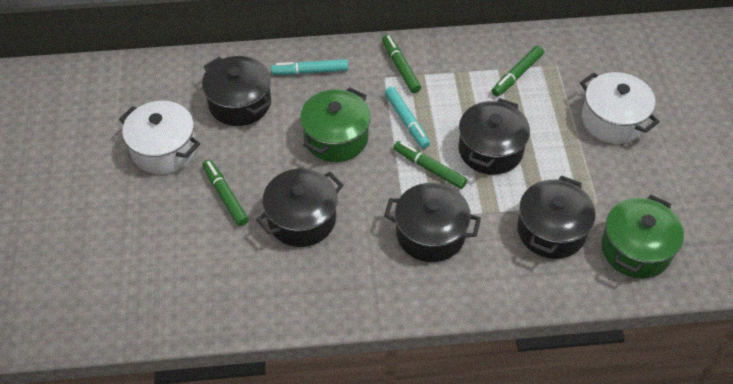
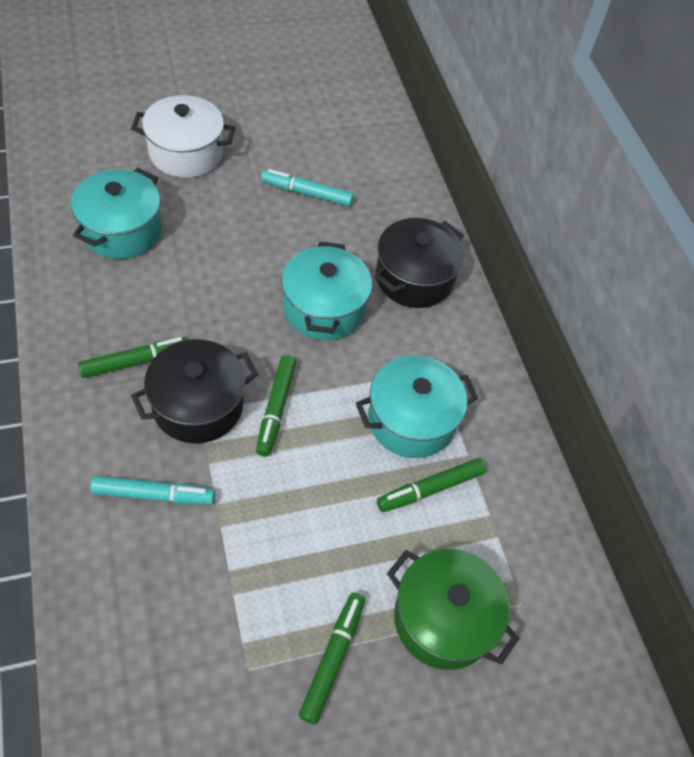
black pot: [202,56,271,126] [256,169,343,247] [384,183,481,262] [458,98,530,175] [517,176,595,259] = 5 -> [131,339,258,444] [374,218,464,308] = 2
green pot: [300,87,371,162] [601,195,684,278] = 2 -> [387,549,519,670] = 1
turquoise pot: none = 0 -> [71,168,162,259] [281,242,372,340] [356,355,478,458] = 3
white pot: [119,101,200,174] [580,72,660,144] = 2 -> [131,95,236,178] = 1

